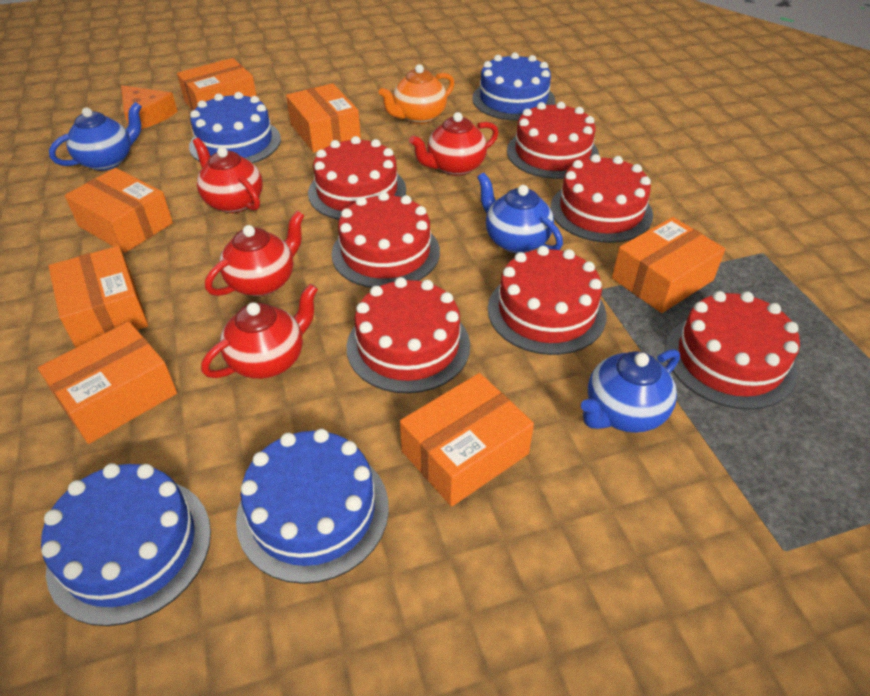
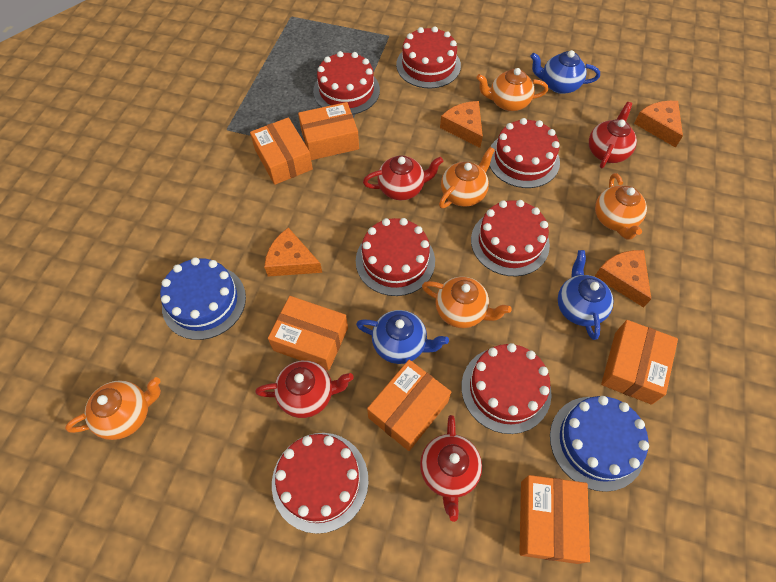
blue cake: [41,463,211,626] [189,92,281,163] [236,429,389,584] [472,52,555,121] = 4 -> [160,257,246,340] [550,396,649,492] = 2
orange box: [38,322,177,444] [49,246,148,348] [65,168,173,253] [177,58,257,111] [286,83,361,152] [400,373,534,507] [612,217,725,313] = 7 -> [250,117,313,185] [268,296,348,370] [298,102,359,160] [367,360,451,451] [519,475,590,564] [601,320,678,405] = 6
orange cheese: [121,85,178,129] = 1 -> [264,228,322,277] [440,101,483,148] [594,250,651,308] [634,101,683,148] = 4
orange teapot: [379,64,455,124] = 1 -> [65,377,161,440] [422,277,512,328] [439,147,495,208] [476,68,548,111] [595,173,647,240] = 5

